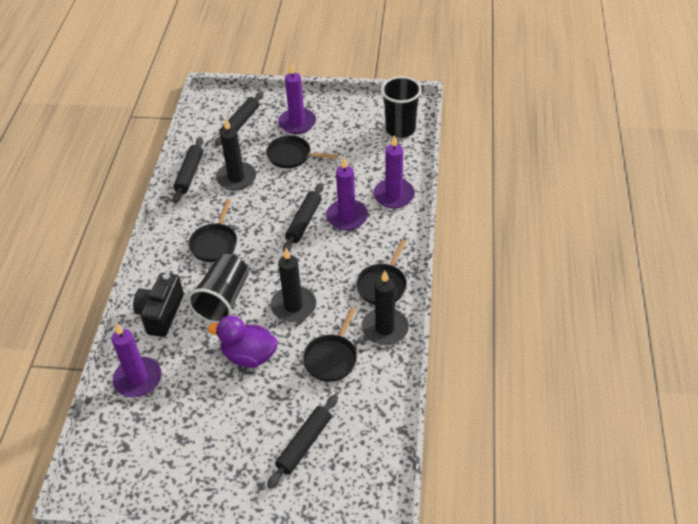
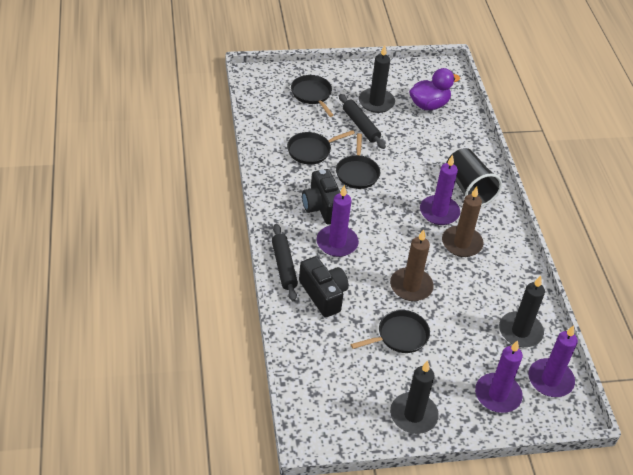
black camera: [133,273,184,337] = 1 -> [299,256,349,318] [302,169,340,225] = 2
black cup: [187,254,249,323] [381,76,422,138] = 2 -> [447,148,502,206] = 1
black rolling pin: [173,137,204,203] [215,91,264,146] [267,394,338,489] [283,183,323,252] = 4 -> [272,224,298,301] [339,94,386,149] = 2
brown candle: none = 0 -> [390,229,434,301] [442,187,484,257] = 2

